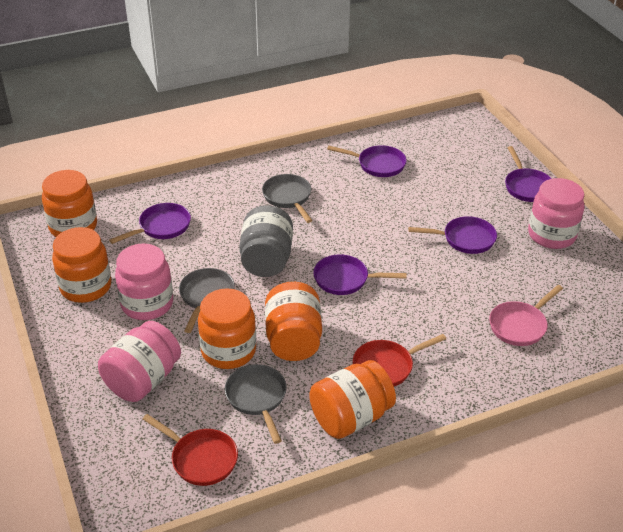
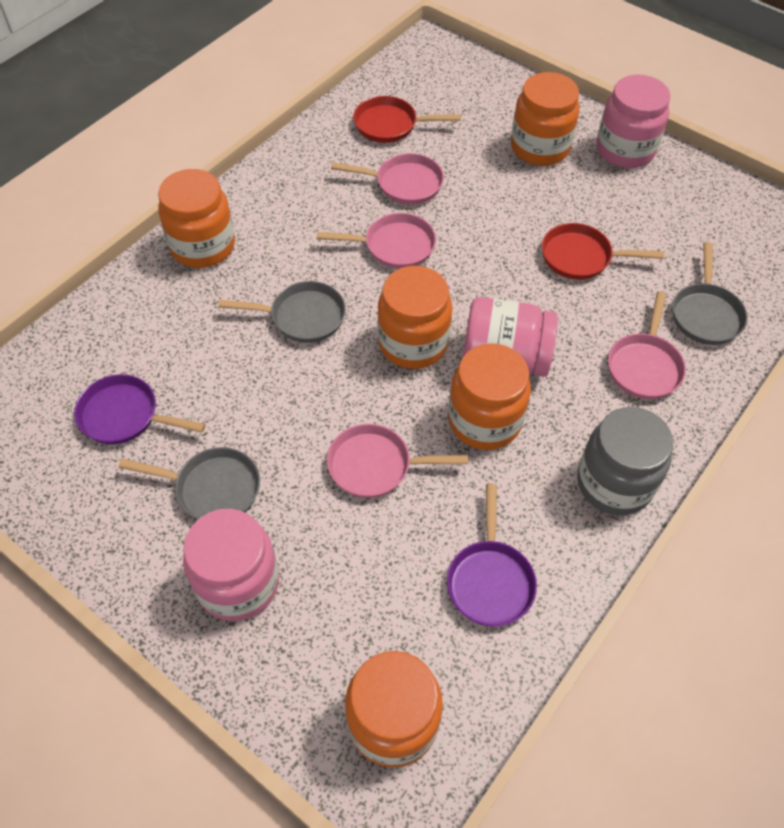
pink pan: [489,285,563,346] = 1 -> [317,213,436,269] [327,424,468,498] [331,153,444,205] [608,292,686,399] = 4
purple pan: [109,203,191,244] [313,254,407,295] [327,145,407,177] [408,216,497,254] [505,146,552,202] = 5 -> [74,374,206,444] [447,483,537,627] = 2

